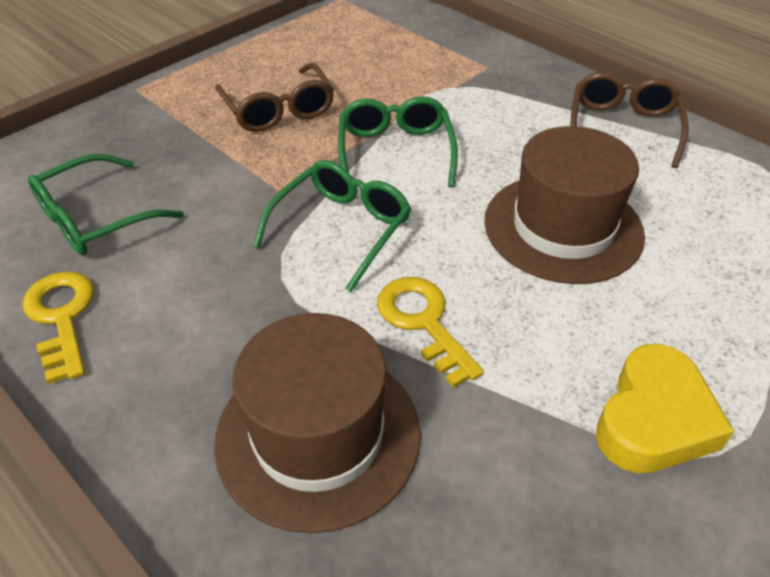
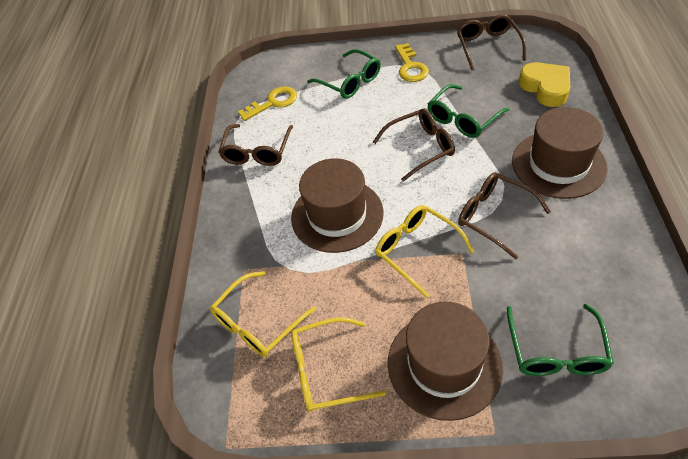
brown glasses: [215,63,334,132] [570,72,689,168] = 2 -> [218,124,293,166] [373,109,455,182] [457,14,526,70] [458,173,551,259] = 4
brown hat: [214,313,421,533] [484,126,645,284] = 2 -> [291,158,384,253] [388,302,503,421] [512,107,608,199] = 3
yellow glasses: none = 0 -> [210,271,316,357] [291,317,386,412] [375,205,474,298] = 3

